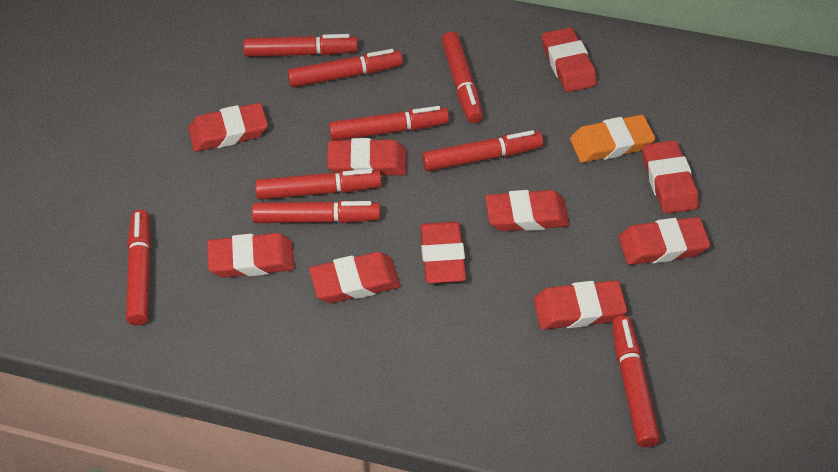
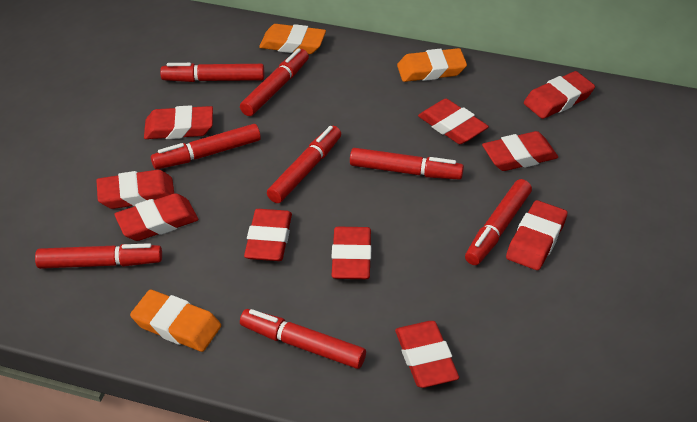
orange eraser: [570,115,655,163] = 1 -> [130,290,221,352] [259,24,326,54] [397,48,467,82] = 3
red marker: [126,210,151,326] [243,34,358,57] [252,200,381,223] [255,169,382,200] [287,49,403,88] [329,106,449,141] [422,130,543,171] [441,32,483,123] [612,316,660,447] = 9 -> [35,243,162,269] [151,124,261,169] [160,63,264,82] [240,48,309,116] [240,309,366,369] [267,126,341,203] [350,148,464,180] [465,179,532,265] = 8

